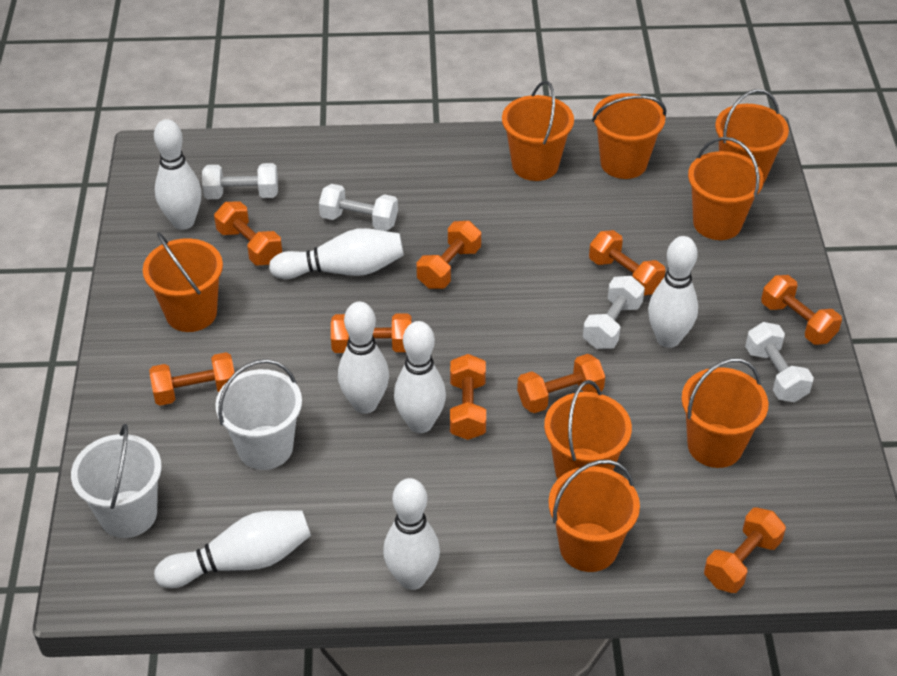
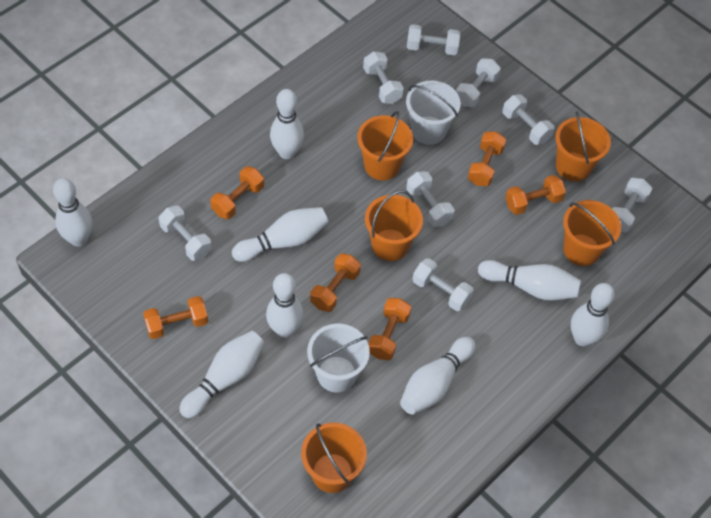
orange bucket: [143,232,223,332] [502,81,574,181] [544,380,632,479] [548,460,640,572] [592,93,666,179] [681,358,768,468] [688,137,764,240] [715,89,789,182] = 8 -> [301,422,367,493] [357,111,413,180] [365,190,423,261] [555,111,611,182] [563,200,621,266] = 5
orange dumbbell: [149,352,235,406] [214,201,282,266] [331,313,412,353] [417,221,481,289] [450,354,486,440] [517,354,605,413] [589,230,666,295] [704,508,786,593] [761,275,842,345] = 9 -> [143,296,208,339] [210,166,264,219] [310,253,361,312] [368,298,411,360] [468,131,506,186] [505,175,566,215] = 6
white bowling pin: [154,119,201,230] [154,510,311,588] [269,228,404,279] [338,302,389,414] [383,478,440,590] [394,321,446,433] [648,236,698,348] = 7 -> [53,178,92,247] [179,331,264,418] [232,207,328,262] [266,273,304,338] [270,89,304,159] [400,337,475,414] [478,260,581,300] [571,283,615,346] = 8
white dumbbell: [202,163,278,199] [319,184,398,231] [583,276,645,349] [745,322,814,402] = 4 -> [159,206,212,261] [363,51,404,104] [406,171,454,227] [407,24,460,55] [413,258,474,311] [456,58,501,107] [502,94,554,145] [613,178,652,232] = 8

